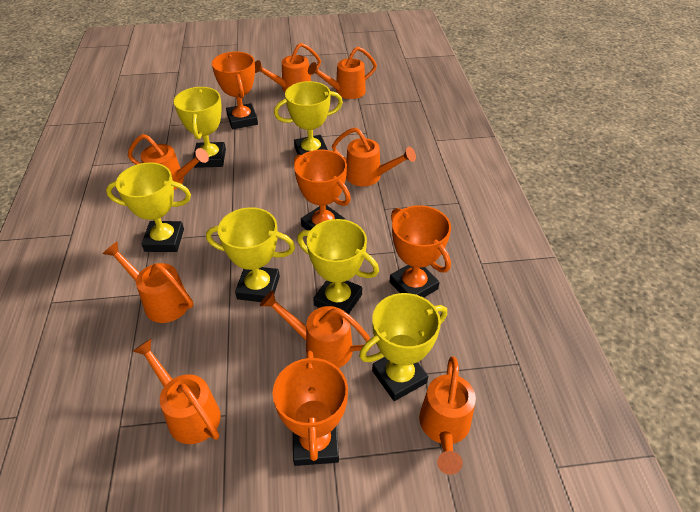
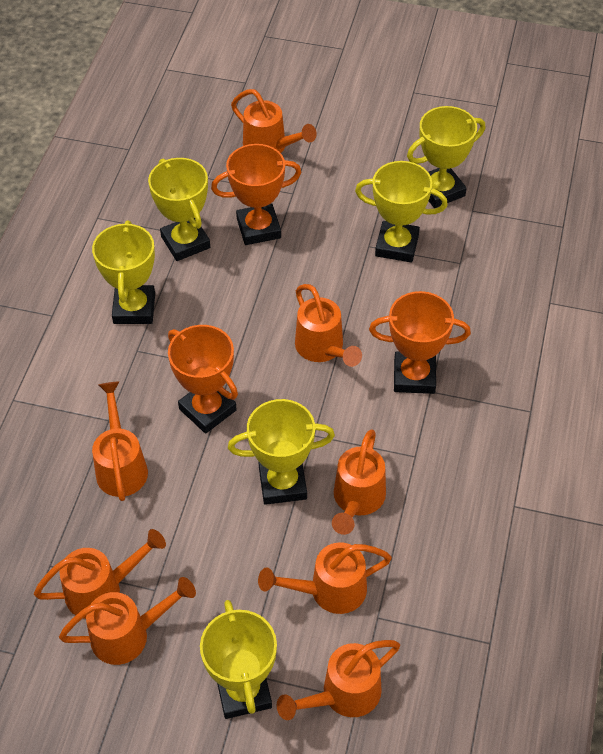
orange trophy: [212,51,258,129] [273,351,348,466] [294,150,351,231] [390,205,451,298] = 4 -> [168,325,238,434] [211,144,301,245] [369,291,471,394] = 3

